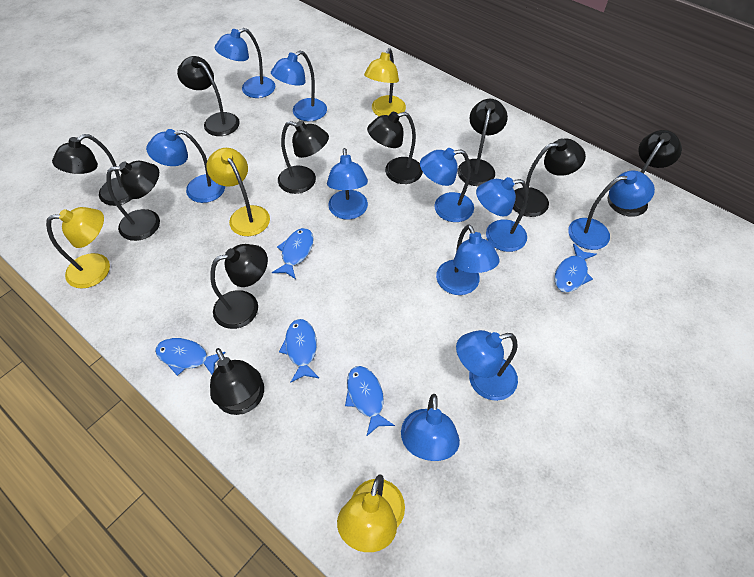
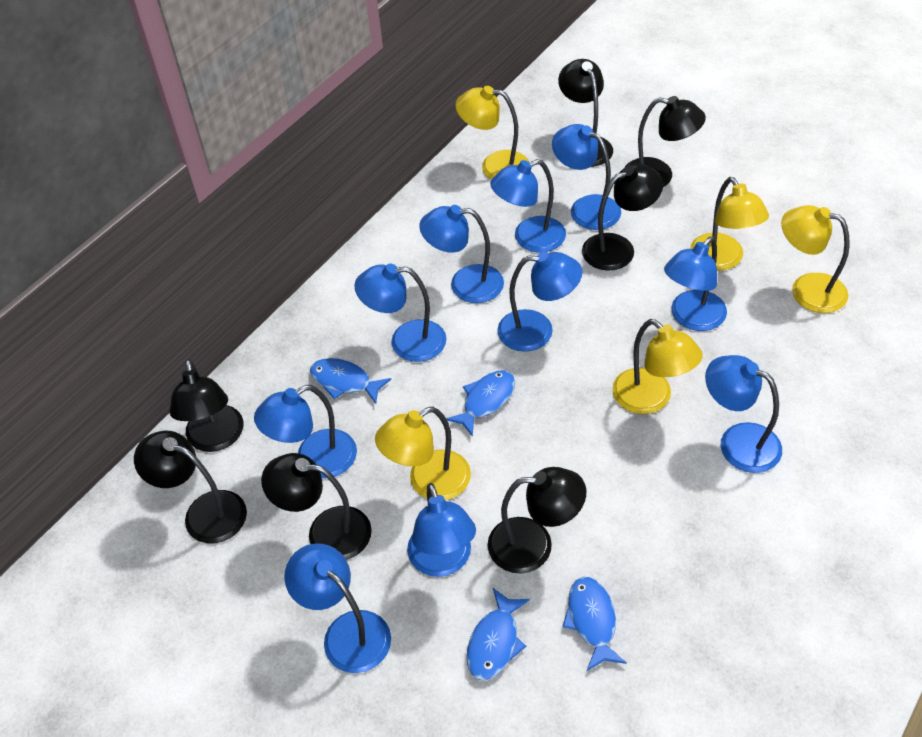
black lamp: [52,134,132,206] [106,161,160,241] [177,56,240,136] [210,244,268,329] [210,348,264,415] [278,121,329,194] [367,112,423,184] [457,99,508,186] [513,138,586,217] [607,130,682,217] = 10 -> [134,431,247,543] [170,359,243,452] [261,453,372,560] [488,467,586,574] [558,59,613,167] [582,164,663,271] [624,96,706,187] = 7
blue fish: [155,338,226,376] [272,228,314,279] [279,319,319,383] [345,366,395,437] [554,243,597,292] = 5 -> [310,358,391,404] [446,370,515,437] [466,588,530,681] [562,577,627,671] = 4
yellow lamp: [46,207,110,289] [206,148,270,236] [337,474,405,552] [364,48,406,116] = 4 -> [375,407,471,500] [455,86,529,179] [612,319,703,414] [690,177,769,270] [781,205,850,313] = 5

